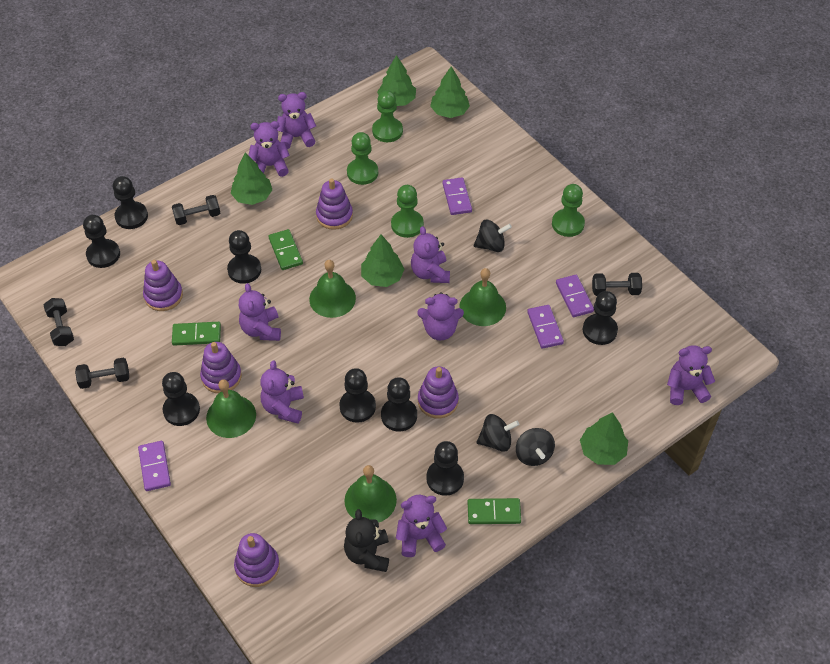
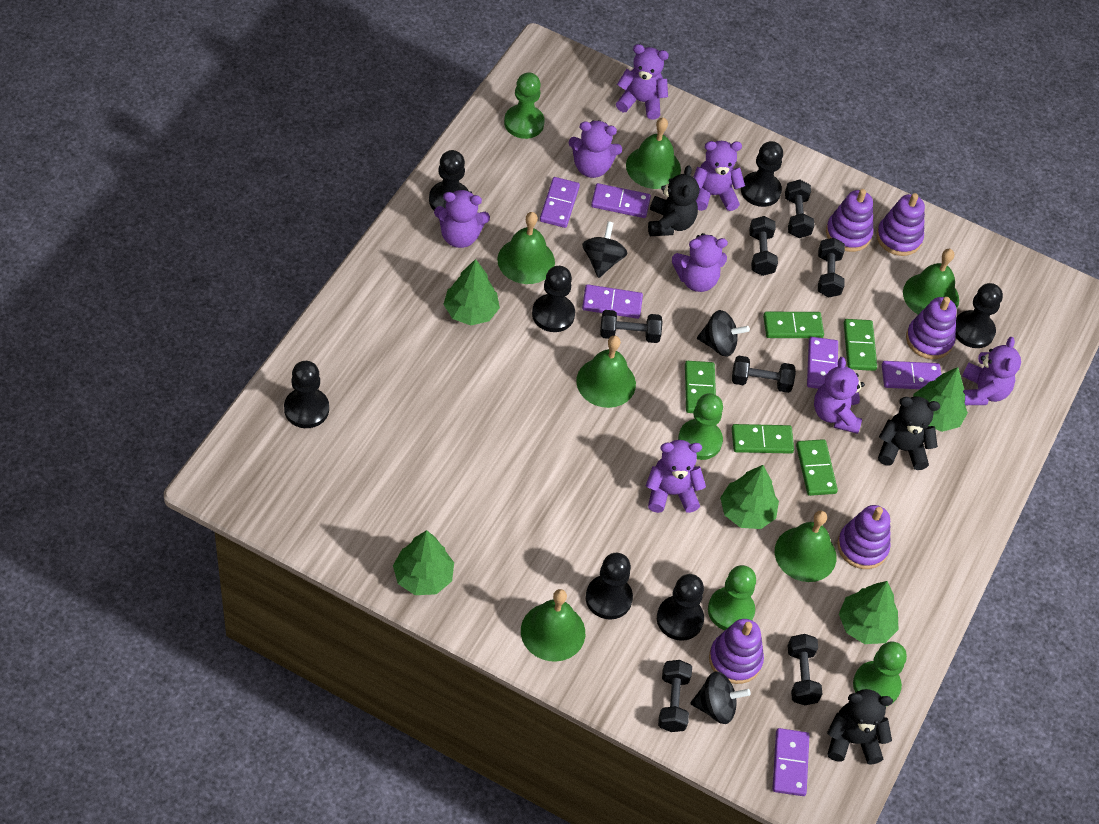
black dumbbell: [44,298,74,346] [75,358,129,389] [172,195,220,225] [592,273,642,296] = 4 -> [600,310,662,343] [658,660,692,732] [732,356,796,393] [749,216,778,276] [785,179,814,238] [787,634,822,705] [818,238,845,297] = 7
black pawn: [83,215,120,268] [113,176,148,229] [162,372,200,426] [227,230,261,284] [339,368,376,423] [381,377,417,432] [426,441,464,496] [583,291,618,345] = 8 -> [284,361,329,428] [429,150,469,210] [532,266,575,332] [586,553,633,620] [657,574,704,641] [741,141,783,207] [955,283,1003,348] = 7
black teddy bear: [344,509,389,572] = 1 -> [648,165,699,236] [827,689,893,765] [878,396,940,470] = 3
green bell: [206,379,256,438] [309,260,356,318] [344,465,397,523] [459,268,506,326] = 4 -> [497,212,555,284] [521,589,585,662] [576,335,636,408] [626,117,681,189] [775,511,837,582] [903,249,959,315] = 6
green domino: [172,322,221,346] [268,229,303,270] [468,498,521,524] = 3 -> [685,361,716,413] [731,424,794,454] [763,312,824,338] [796,439,838,496] [844,319,877,371] = 5
purple domino: [138,441,171,491] [442,177,472,215] [527,305,564,349] [556,275,594,317] = 4 -> [540,177,580,228] [582,284,643,319] [591,183,651,218] [772,728,809,796] [807,337,838,389] [882,361,941,389] = 6

